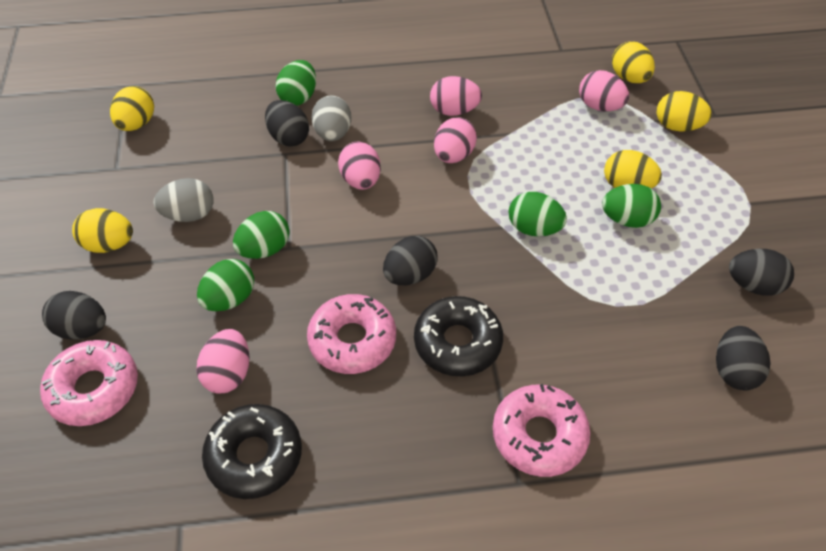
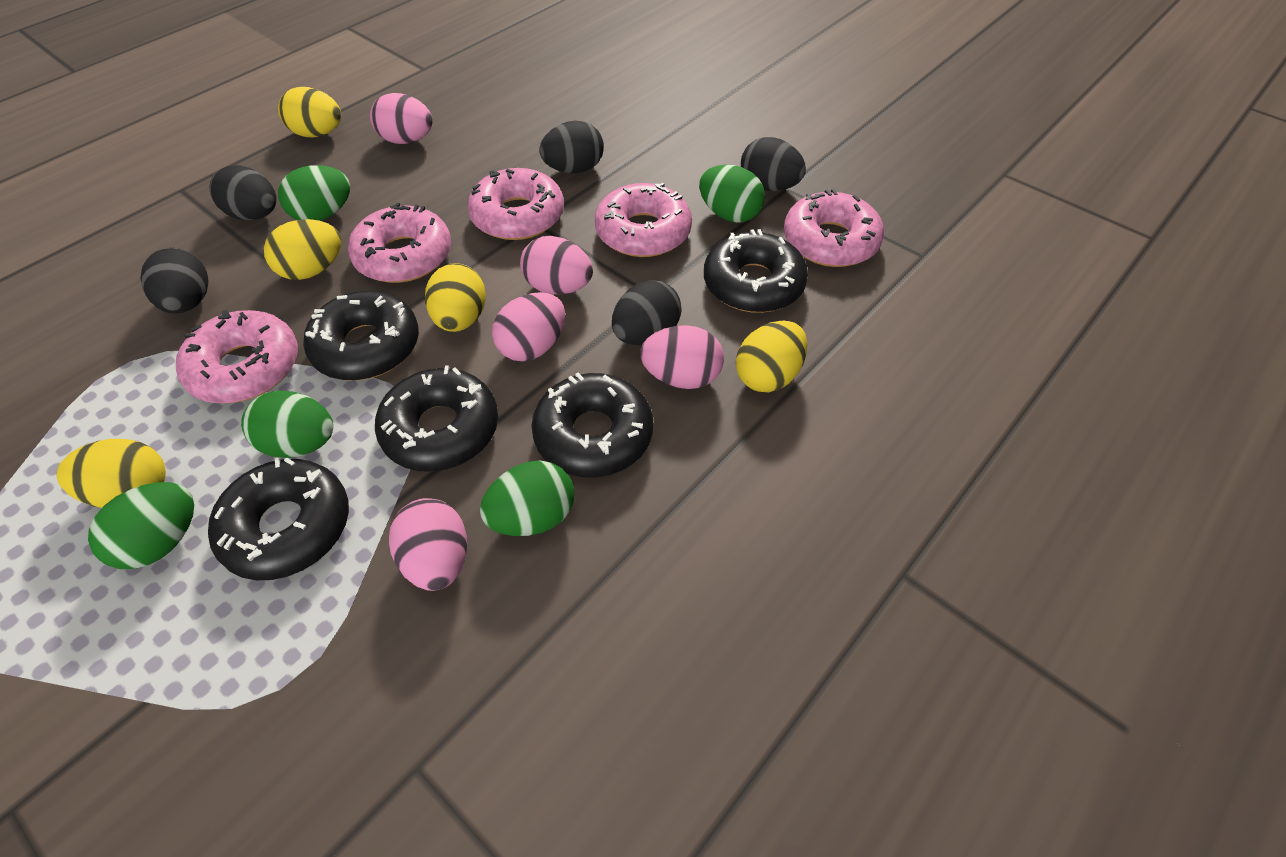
black donut: [202,404,302,499] [414,296,503,376] = 2 -> [208,457,349,580] [303,291,419,381] [375,366,498,472] [531,373,653,478] [704,229,808,313] = 5
grey egg: [154,178,214,222] [312,95,351,141] = 2 -> none = 0
pink donut: [40,340,138,426] [307,294,396,374] [493,384,591,477] = 3 -> [176,310,298,403] [348,203,451,283] [468,168,564,240] [595,183,692,257] [784,189,884,267] = 5

